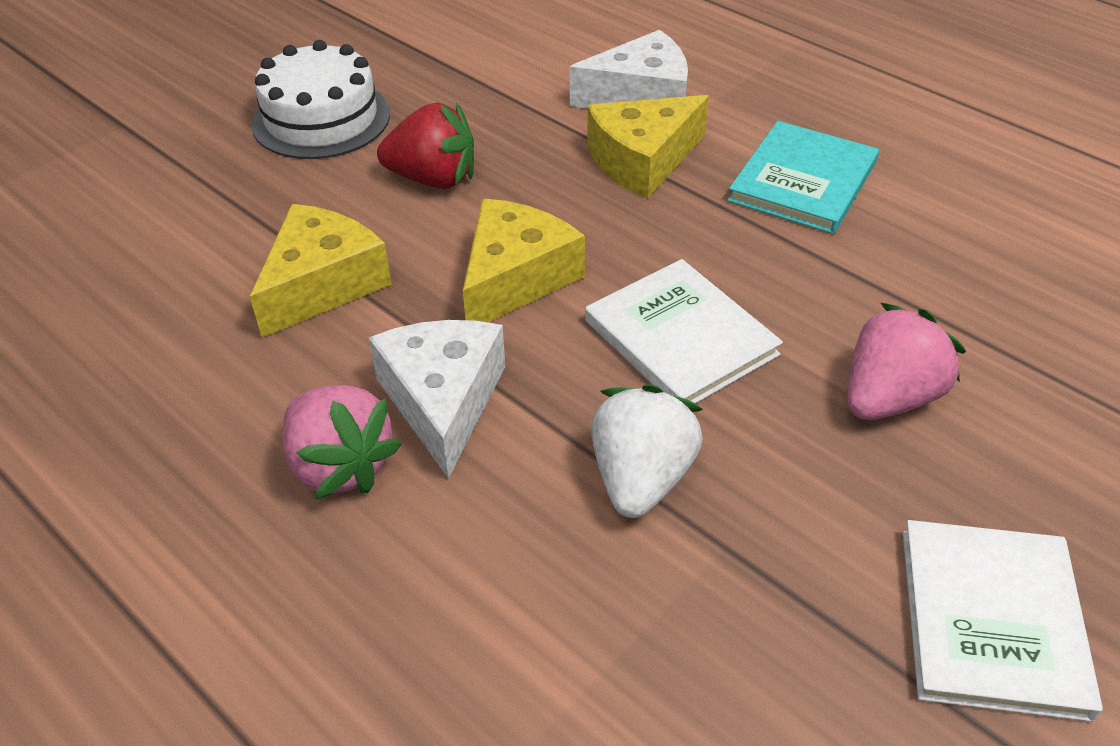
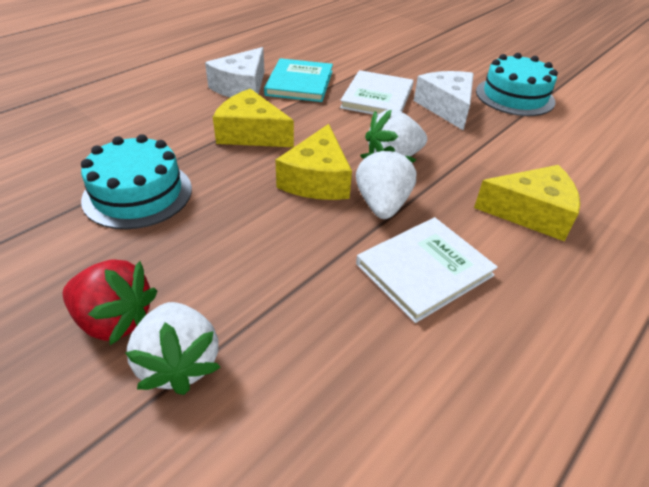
pink strawberry: [282,385,402,499] [847,303,966,420] = 2 -> none = 0
turquoise cake: none = 0 -> [81,134,192,229] [476,53,558,116] = 2
white cake: [251,40,390,159] = 1 -> none = 0
white strawberry: [591,384,703,518] = 1 -> [125,302,221,395] [356,146,417,219] [365,109,427,157] = 3

